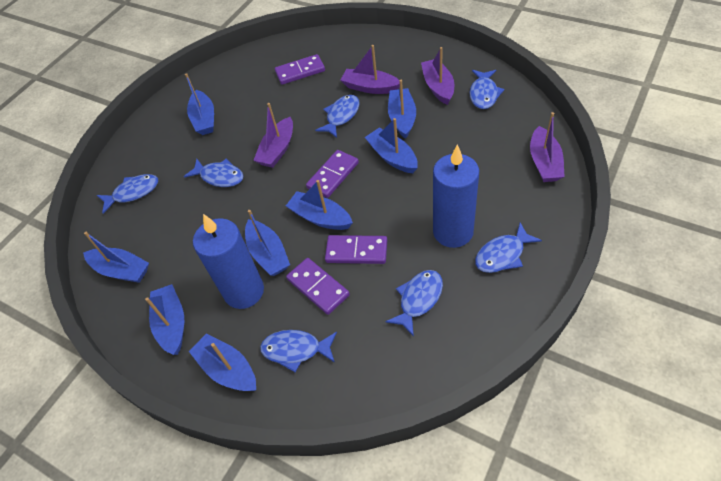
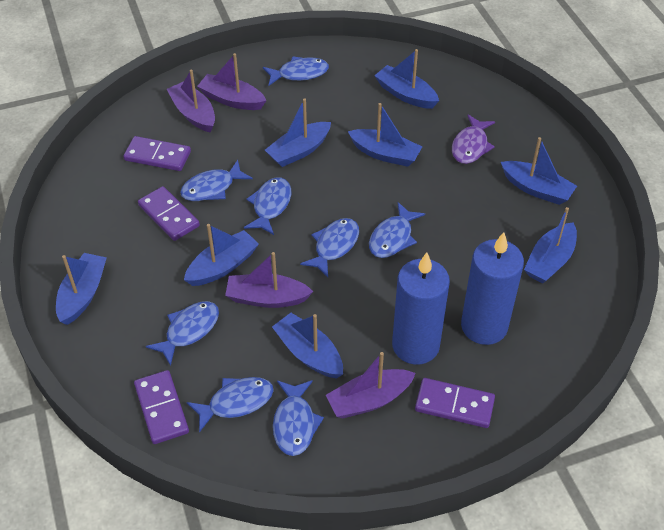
blue fish: [97,174,158,213] [184,159,244,187] [260,330,337,372] [315,95,360,138] [385,270,443,337] [469,70,504,109] [475,223,542,273] = 7 -> [146,301,219,366] [180,160,253,201] [187,377,274,433] [244,177,291,235] [263,56,329,86] [273,380,324,456] [300,218,359,277] [369,202,425,258] = 8
purple fish: none = 0 -> [452,115,495,164] = 1

